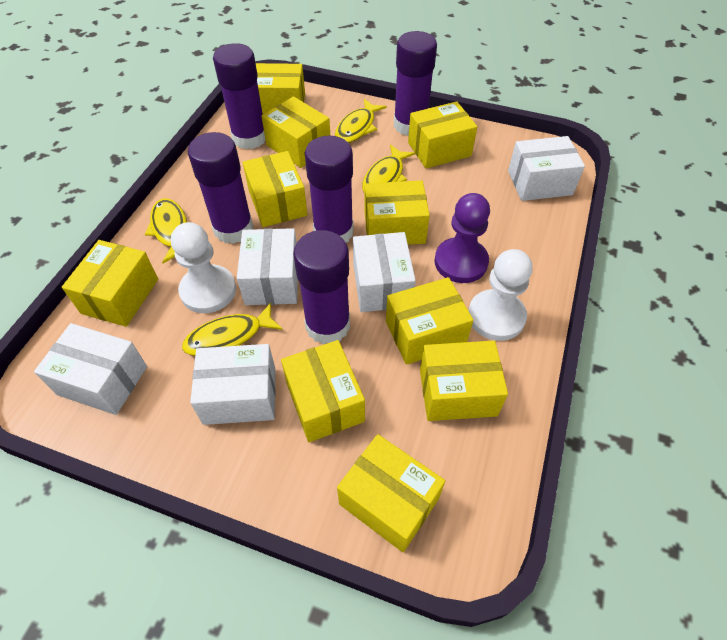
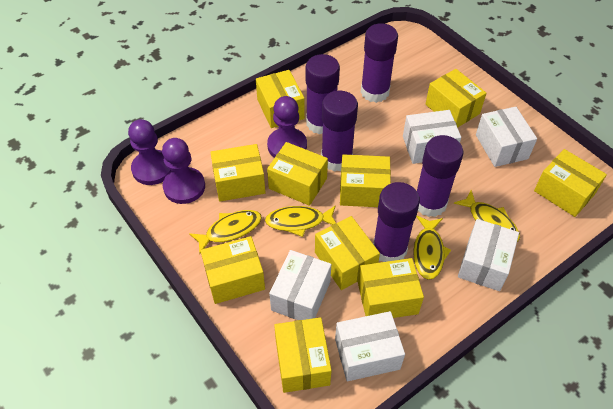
purple pawn: [435,193,490,283] = 1 -> [128,119,172,185] [162,138,205,204] [267,96,307,158] = 3
white pawn: [171,222,236,313] [468,249,533,341] = 2 -> none = 0

